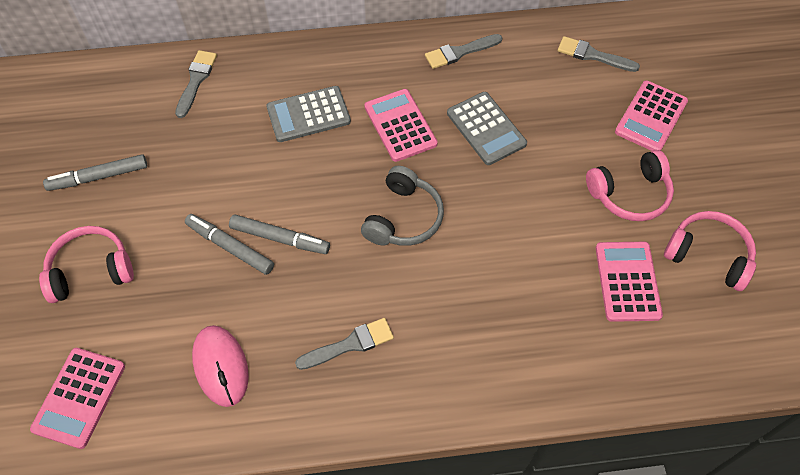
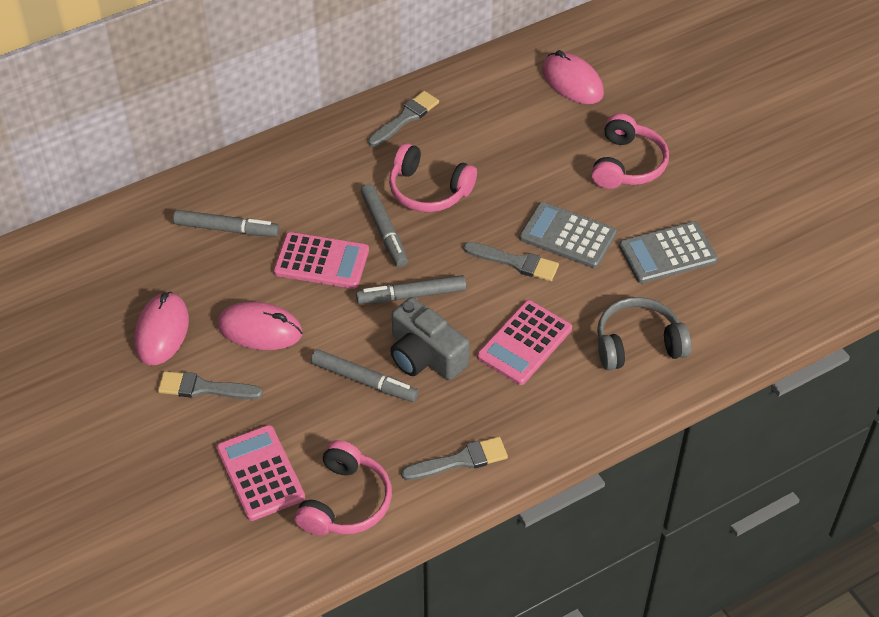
grey camera: none = 0 -> [390,297,470,380] = 1
grey marker: [43,154,147,191] [185,214,274,275] [229,215,330,254] = 3 -> [173,210,279,237] [311,349,418,402] [356,275,466,304] [360,184,408,267] = 4
pink calculator: [30,348,125,449] [364,89,437,162] [596,242,663,322] [615,80,688,151] = 4 -> [216,425,305,521] [273,232,369,289] [477,300,572,385] = 3
pink mouse: [192,325,249,407] = 1 -> [134,292,189,365] [217,302,303,350] [542,50,604,104] = 3

